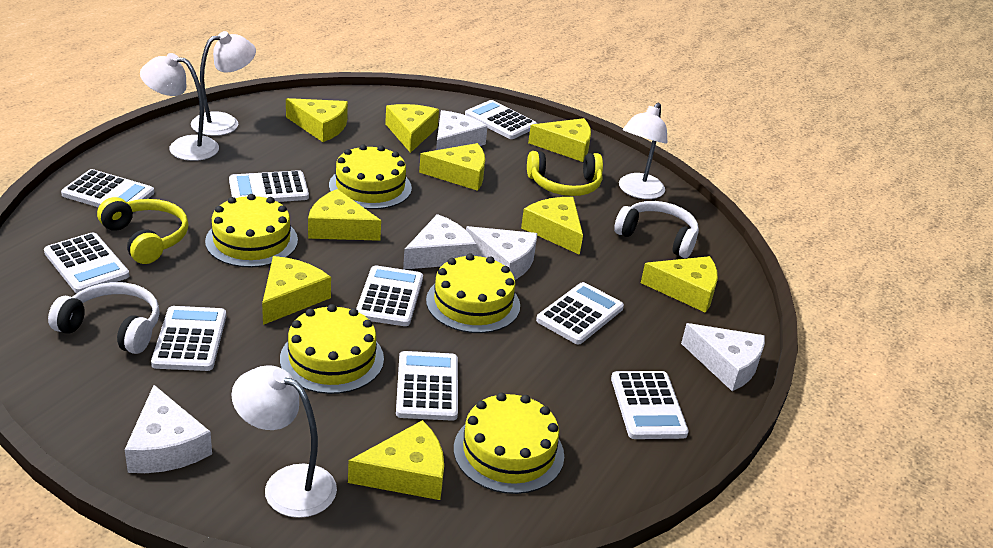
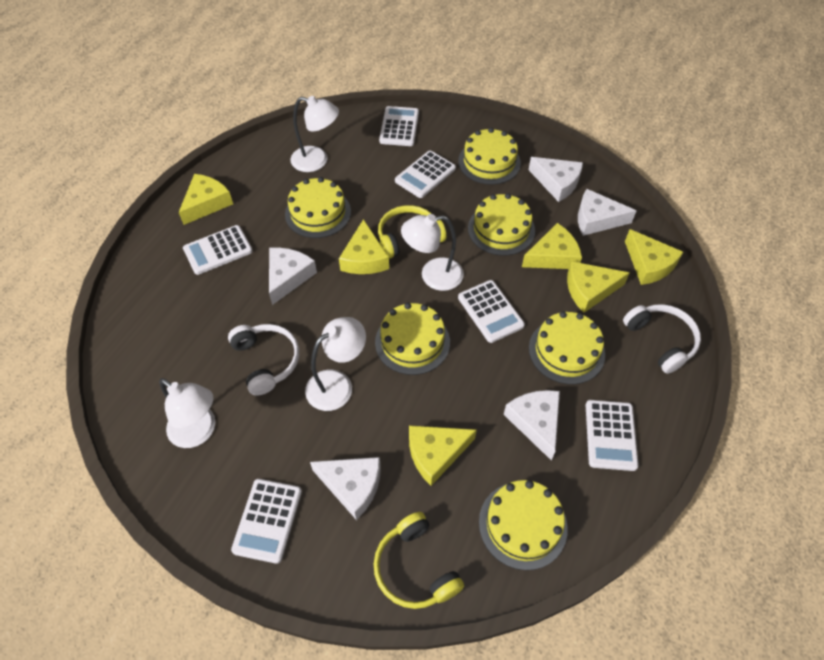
white calculator: [44,232,129,293] [61,169,154,207] [151,306,226,371] [229,170,309,202] [356,265,423,326] [396,351,458,421] [465,100,537,139] [536,282,624,344] [611,371,689,439] = 9 -> [183,225,253,275] [231,479,302,564] [379,106,419,146] [395,151,456,198] [458,280,525,343] [586,400,639,471] = 6
yellow cake: [205,194,298,267] [280,304,384,394] [329,144,412,209] [426,253,520,333] [454,392,564,494] = 5 -> [285,177,351,238] [375,303,450,375] [458,128,521,185] [468,193,535,256] [479,480,568,570] [529,311,605,384] = 6
yellow cheese: [262,256,331,325] [286,98,348,142] [308,189,381,241] [348,420,444,500] [385,104,439,153] [419,143,485,191] [521,197,583,255] [528,118,591,162] [641,256,718,313] = 9 -> [178,174,233,225] [339,219,389,274] [409,425,477,486] [522,223,582,269] [567,261,630,313] [625,229,683,285] = 6

